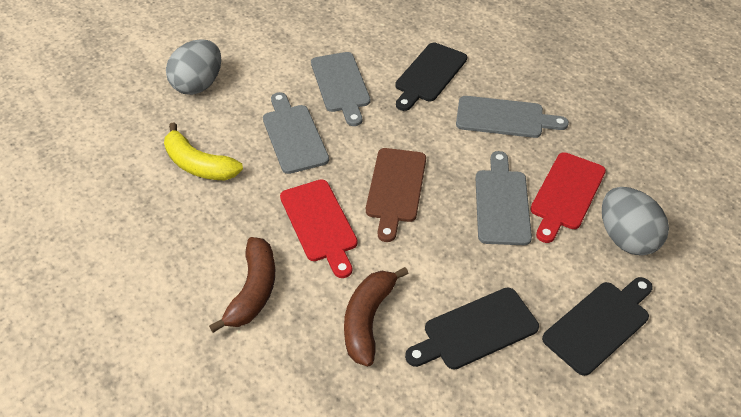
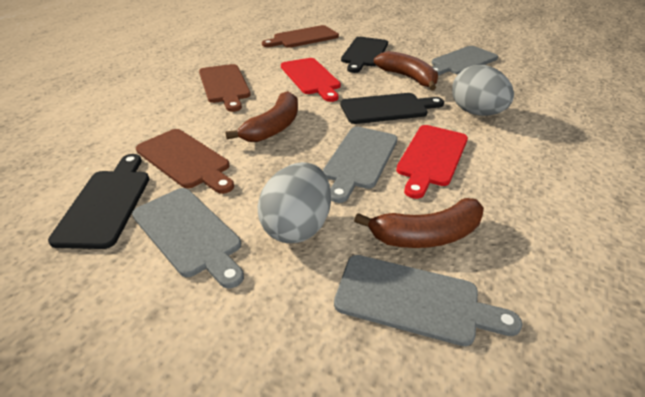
brown banana: [209,237,275,333] [344,267,408,366] = 2 -> [225,91,298,142] [354,198,484,248] [374,51,438,90] = 3
brown cutting board: [366,148,426,242] = 1 -> [136,129,234,194] [199,64,251,112] [262,25,339,48] = 3
yellow banana: [164,122,243,180] = 1 -> none = 0

